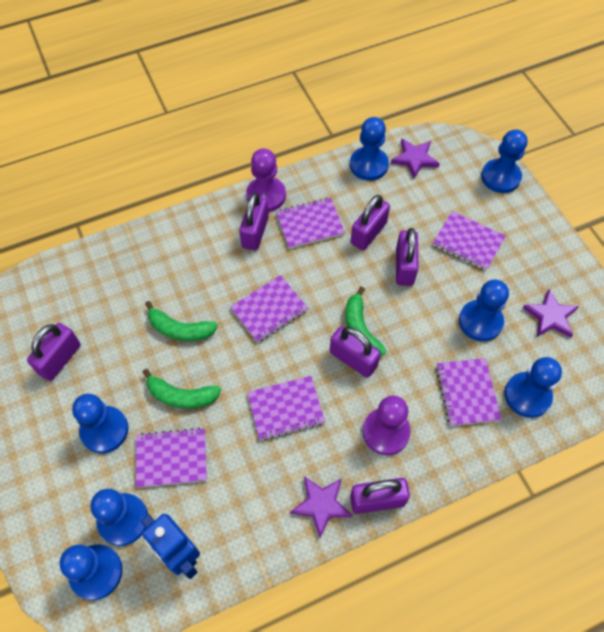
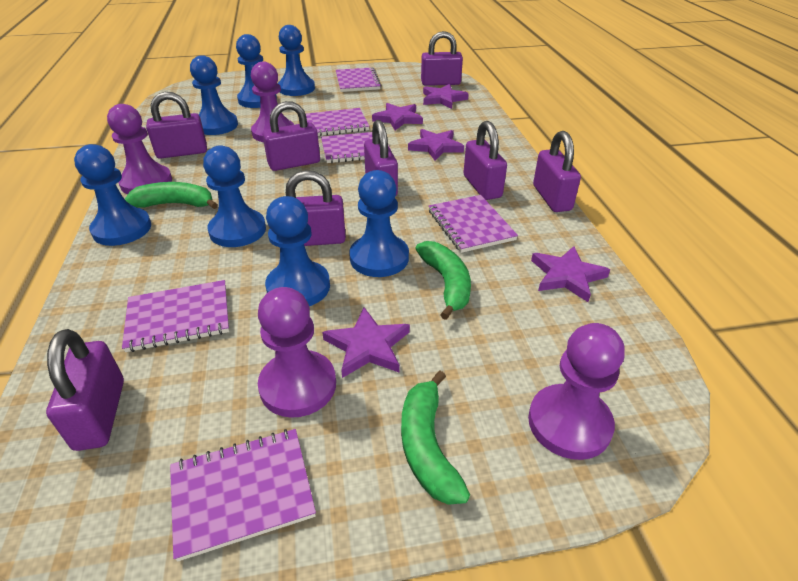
blue robot: [141,514,200,579] = 1 -> none = 0
purple padlock: [27,323,80,381] [239,193,269,250] [330,326,381,378] [350,478,410,514] [351,195,390,250] [396,228,418,286] = 6 -> [46,329,124,451] [146,92,207,159] [263,101,320,171] [286,170,346,246] [364,120,398,196] [421,31,463,86] [463,121,507,200] [533,131,581,212] = 8
purple pawn: [246,149,286,212] [362,396,411,455] = 2 -> [107,104,172,194] [251,61,294,142] [258,287,336,418] [528,323,625,460] = 4
purple star: [290,476,353,538] [391,139,440,179] [523,289,579,338] = 3 -> [322,307,410,378] [372,103,423,130] [408,129,464,161] [423,84,469,109] [531,246,610,302] = 5

